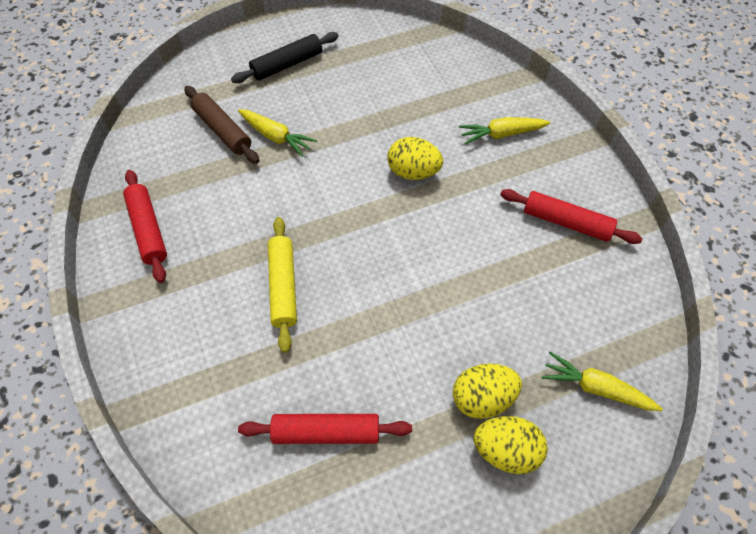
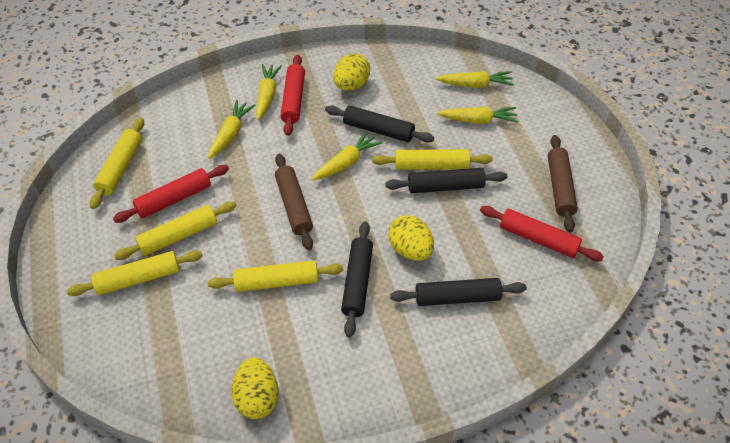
black rolling pin: [231,32,339,83] = 1 -> [325,105,434,143] [341,221,373,337] [385,168,507,193] [390,278,527,306] = 4
brown rolling pin: [184,86,259,164] = 1 -> [275,154,313,250] [548,135,578,232] = 2
yellow carrot: [238,109,317,157] [459,117,551,144] [542,352,663,411] = 3 -> [208,100,256,159] [256,64,282,120] [311,131,382,180] [436,71,514,88] [437,106,518,124] = 5
yellow rolling pin: [268,217,297,353] = 1 -> [67,250,203,296] [90,118,144,209] [114,201,236,260] [208,260,343,292] [372,149,493,170] = 5

